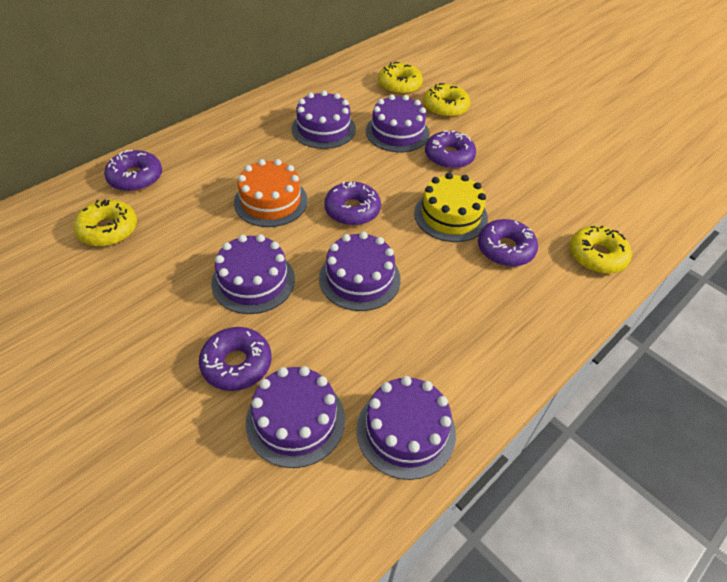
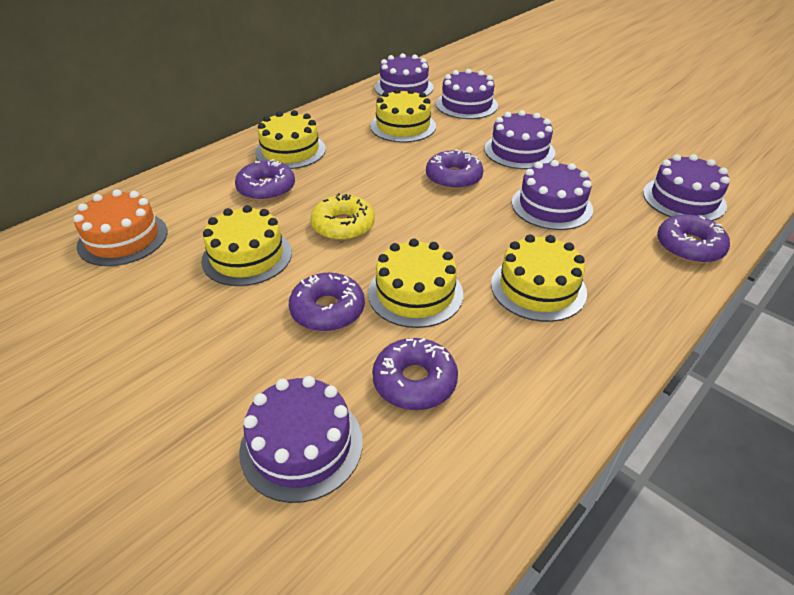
yellow cake: [414,173,488,242] = 1 -> [201,205,292,286] [255,110,326,169] [368,239,463,328] [370,88,436,143] [491,234,587,322] = 5
yellow donut: [73,200,137,247] [378,62,423,95] [423,83,470,118] [570,225,632,274] = 4 -> [311,193,375,241] = 1

